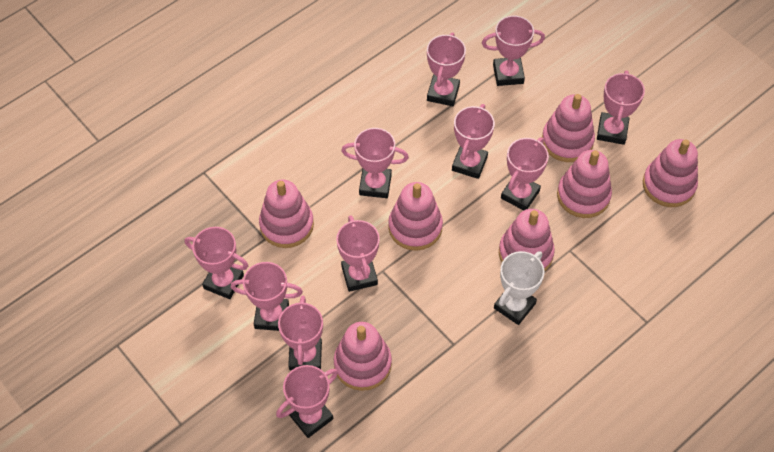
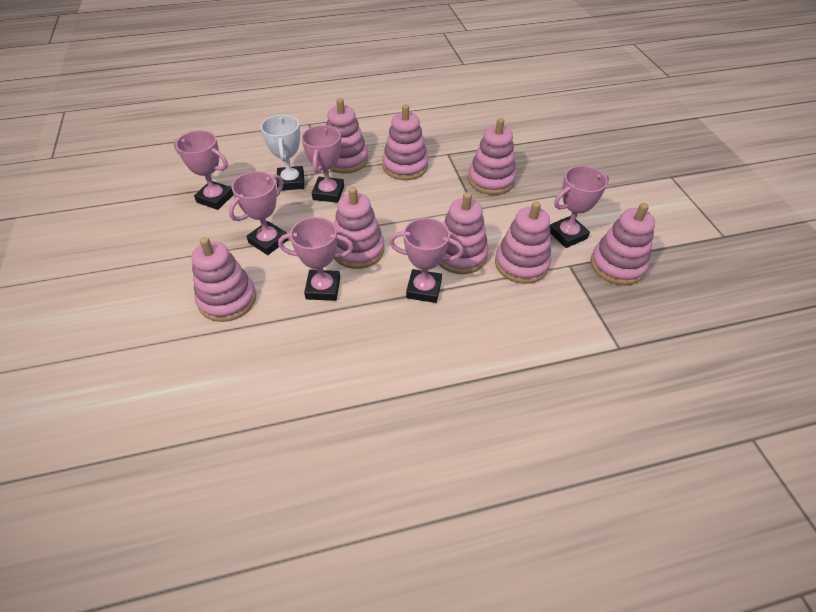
pink stacking toy: [259,180,314,248] [334,322,392,391] [388,182,443,251] [499,209,555,272] [542,94,595,162] [557,150,612,218] [643,139,698,207] = 7 -> [191,237,256,322] [326,98,368,173] [334,187,385,269] [382,104,428,180] [439,192,489,274] [468,118,516,195] [495,201,551,284] [590,203,655,285] = 8
pink trophy: [185,227,248,299] [231,262,303,331] [276,365,338,438] [278,296,323,370] [336,215,380,292] [341,128,409,198] [427,32,466,106] [452,104,495,179] [482,16,545,86] [501,137,549,211] [597,70,645,145] = 11 -> [173,130,234,210] [229,171,289,255] [278,217,354,301] [302,125,344,203] [389,218,464,303] [550,166,609,248] = 6

